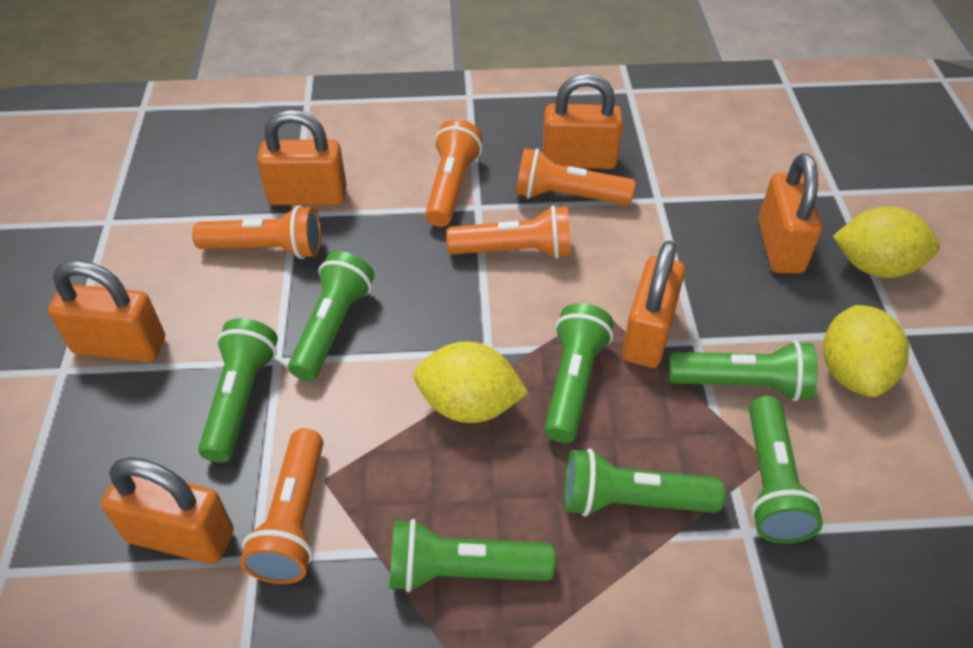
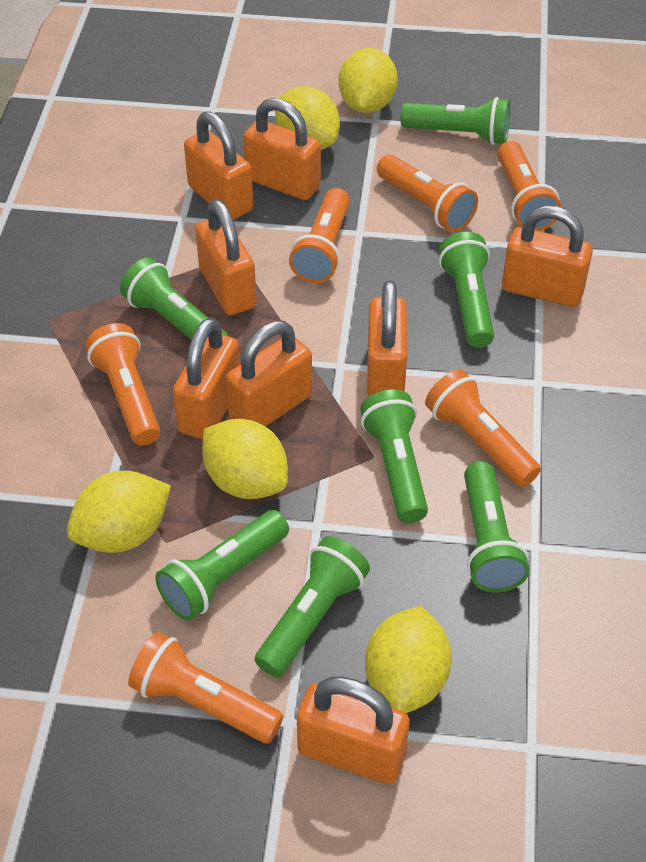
orange flashlight: [192,205,322,259] [240,429,323,584] [425,119,483,227] [446,205,571,259] [516,148,635,205] = 5 -> [86,323,160,446] [128,632,284,744] [289,188,350,283] [377,154,478,232] [425,369,541,487] [497,141,561,231] = 6
orange padlock: [48,260,165,362] [101,457,234,564] [257,110,347,205] [542,74,623,169] [622,241,685,368] [758,153,822,273] = 6 -> [173,318,240,439] [184,111,253,220] [195,199,257,315] [226,321,312,427] [243,98,321,200] [297,677,410,785] [367,280,407,396] [502,206,593,307] = 8
yellow lemon: [413,341,529,423] [823,305,909,397] [833,207,940,278] = 3 -> [67,471,171,553] [202,419,288,499] [275,86,340,150] [339,48,398,113] [365,606,452,713] = 5

